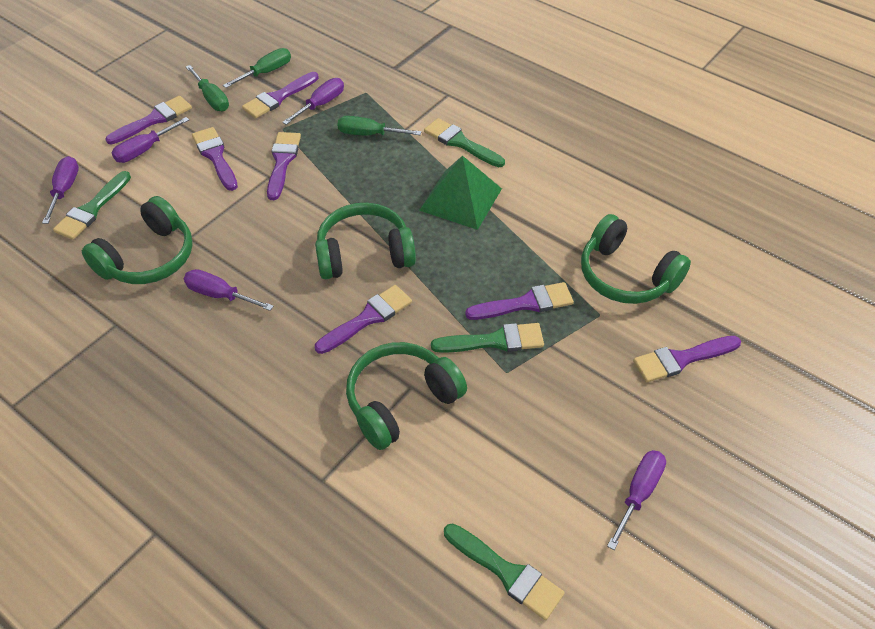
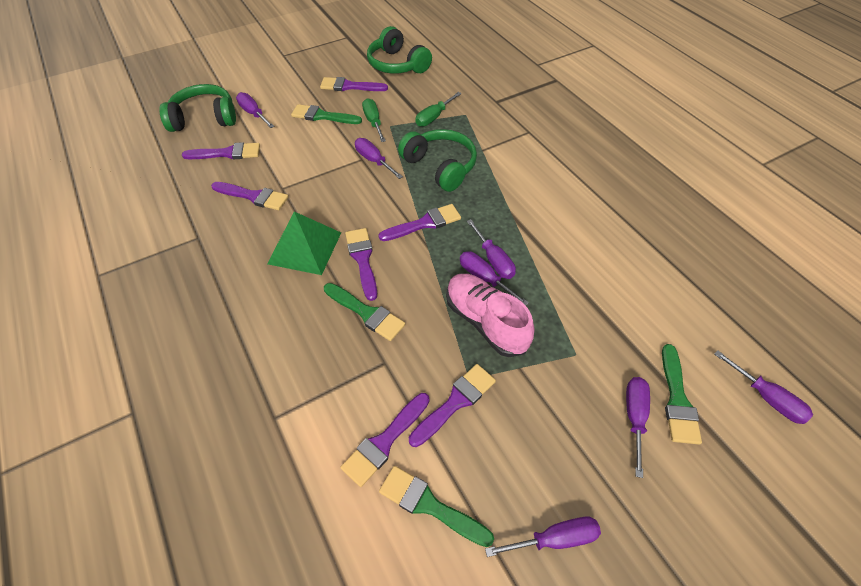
green headphones: [82,196,193,284] [315,203,416,280] [346,342,467,450] [581,214,691,304] = 4 -> [159,84,236,132] [367,26,432,74] [398,129,477,192] = 3
green screwdriver: [186,65,229,111] [223,48,291,88] [337,116,421,136] = 3 -> [362,98,386,142] [415,92,462,127] = 2
pink shoe: none = 0 -> [446,274,534,357] = 1
purple screwdriver: [42,156,79,224] [112,117,189,163] [184,269,274,311] [282,78,344,125] [607,450,666,550] = 5 -> [236,92,275,128] [355,138,403,179] [460,251,529,306] [467,219,516,279] [485,517,601,557] [626,377,650,478] [714,350,813,424] = 7

